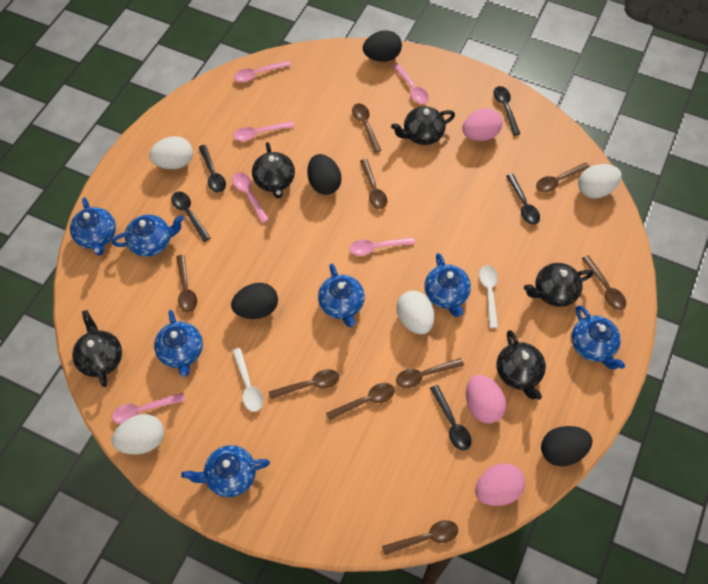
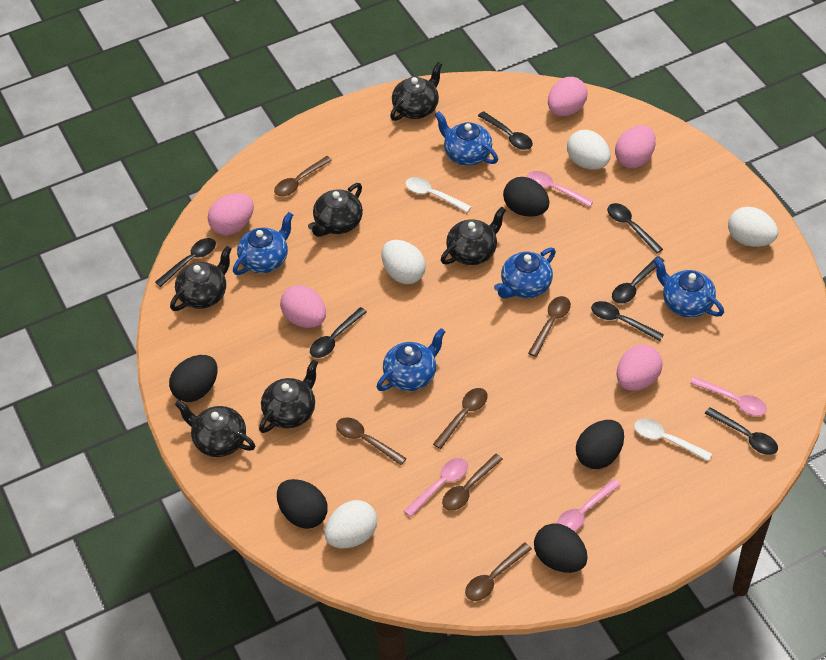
black egg: [231,283,278,319] [308,154,342,195] [363,30,402,62] [541,426,593,467] = 4 -> [169,355,218,402] [277,479,327,529] [503,177,549,217] [534,523,588,573] [576,420,624,469] = 5
black spoon: [171,192,211,242] [199,145,226,193] [430,385,471,451] [493,86,520,136] [506,174,540,225] = 5 -> [155,238,216,287] [310,307,367,358] [478,111,533,150] [591,301,664,341] [607,203,663,254] [612,256,664,304] [705,407,778,455] = 7
black teapot: [72,310,122,387] [252,142,295,199] [391,106,455,145] [497,330,546,400] [524,263,593,307] = 5 -> [170,246,232,311] [175,400,255,457] [259,360,318,433] [308,183,363,237] [390,62,442,121] [441,207,506,265] = 6
blue teapot: [70,197,116,256] [112,215,184,257] [154,310,203,377] [181,445,270,497] [318,264,365,327] [424,253,471,317] [572,305,625,369] = 7 -> [233,212,293,275] [376,328,446,391] [435,111,498,166] [494,248,556,298] [653,257,724,318] = 5
brown spoon: [176,255,197,312] [269,369,339,399] [326,383,395,421] [352,103,381,153] [360,159,387,209] [382,520,458,555] [396,358,464,388] [536,163,590,192] [581,255,626,310] = 9 -> [274,156,332,196] [336,418,407,465] [433,388,487,449] [442,454,503,511] [465,542,532,601] [528,296,571,357] = 6
pink egg: [462,108,503,141] [466,375,506,423] [475,463,525,506] = 3 -> [208,193,254,235] [280,285,326,328] [548,77,588,116] [615,125,656,168] [617,345,663,391] = 5
pink spoon: [112,393,185,424] [232,172,269,223] [234,60,291,82] [234,121,294,141] [349,237,415,256] [393,63,429,104] = 6 -> [404,458,468,517] [527,171,594,207] [557,479,621,532] [690,376,767,416] = 4

